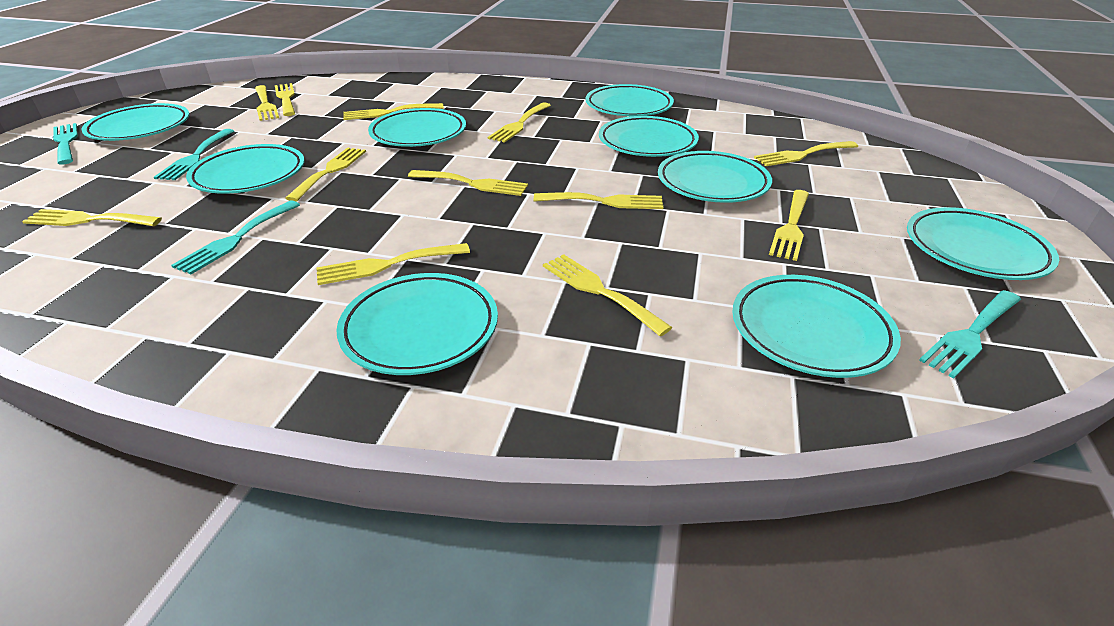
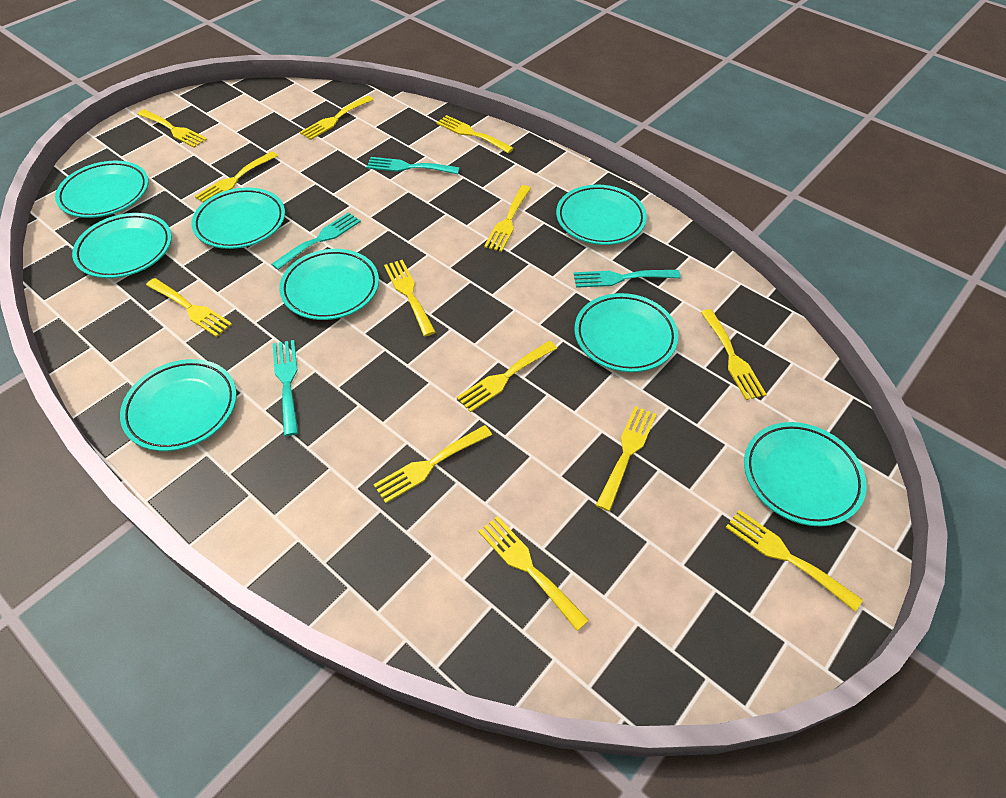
turquoise plate: [81,103,189,141] [186,144,304,194] [337,273,498,375] [368,108,466,147] [586,84,674,116] [599,116,699,157] [658,151,772,203] [732,275,901,378] [907,207,1059,280] = 9 -> [55,161,149,218] [72,213,172,278] [120,359,237,451] [192,187,285,249] [279,249,379,320] [556,185,647,245] [574,293,678,372] [744,422,867,527] = 8
yellow fork: [22,209,162,226] [255,85,279,121] [275,83,295,116] [285,148,366,201] [316,243,470,285] [343,103,444,120] [408,170,528,196] [488,102,551,143] [534,192,663,209] [543,254,673,336] [754,141,858,166] [769,190,809,261] = 12 -> [138,109,207,148] [146,278,232,337] [195,151,278,202] [300,96,374,140] [373,425,492,503] [384,260,436,336] [436,115,514,153] [457,341,557,412] [478,516,589,631] [484,185,531,252] [596,406,657,511] [701,309,767,400] [725,510,863,611] = 13

